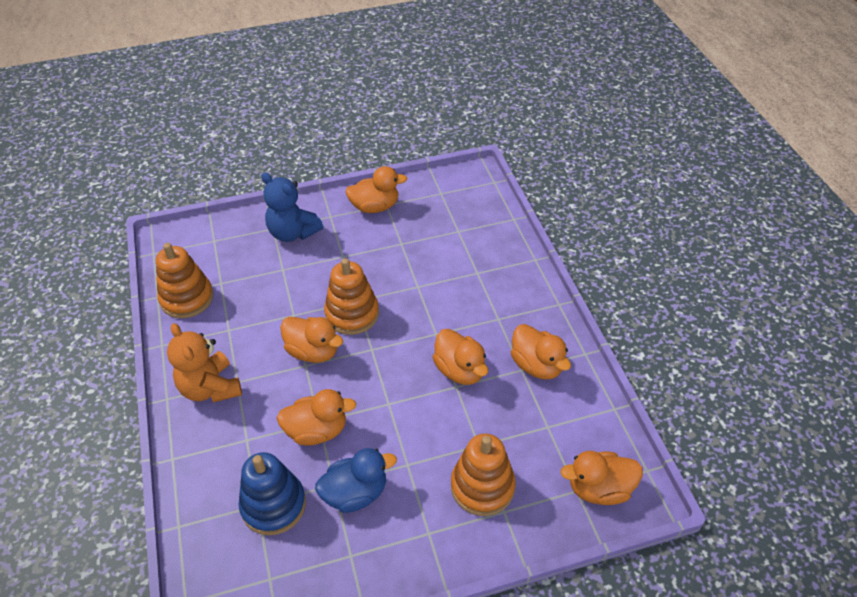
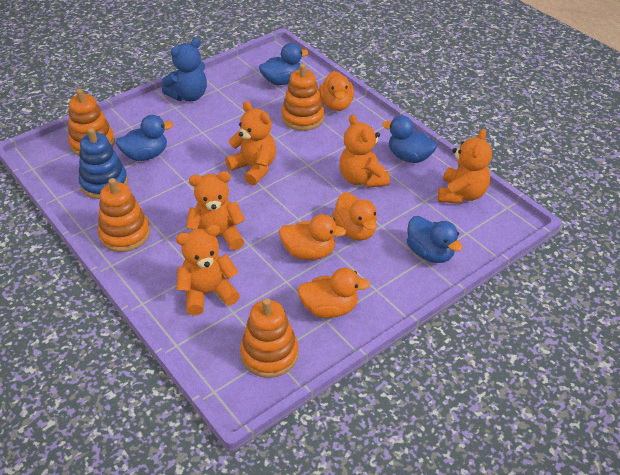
blue duck: [315,448,397,513] = 1 -> [116,115,173,161] [259,43,309,85] [382,115,437,163] [407,216,463,263] = 4
orange duck: [277,389,356,446] [280,317,343,363] [345,166,407,213] [432,329,488,385] [511,324,571,379] [560,451,643,505] = 6 -> [279,214,346,260] [297,268,370,318] [319,71,354,111] [332,192,377,240] = 4
orange stacking toy: [156,243,213,318] [324,258,379,335] [451,434,516,516] = 3 -> [68,88,115,156] [98,178,150,252] [240,298,299,378] [282,64,324,131] = 4
orange teddy bear: [167,323,242,403] = 1 -> [176,225,240,315] [186,171,245,250] [225,101,276,186] [340,114,390,188] [438,129,492,204] = 5

